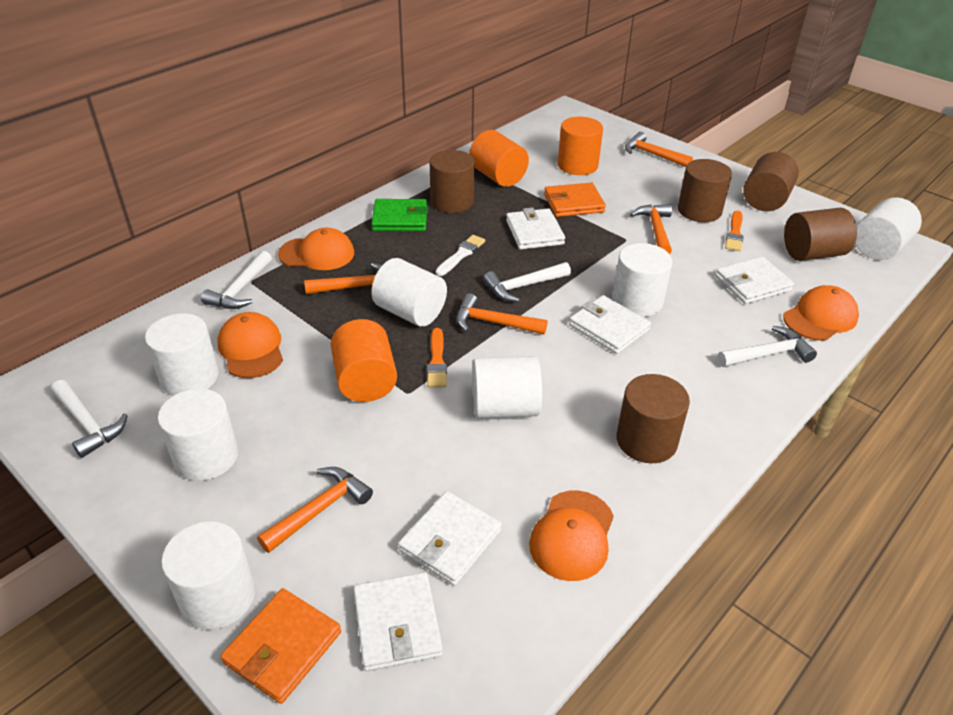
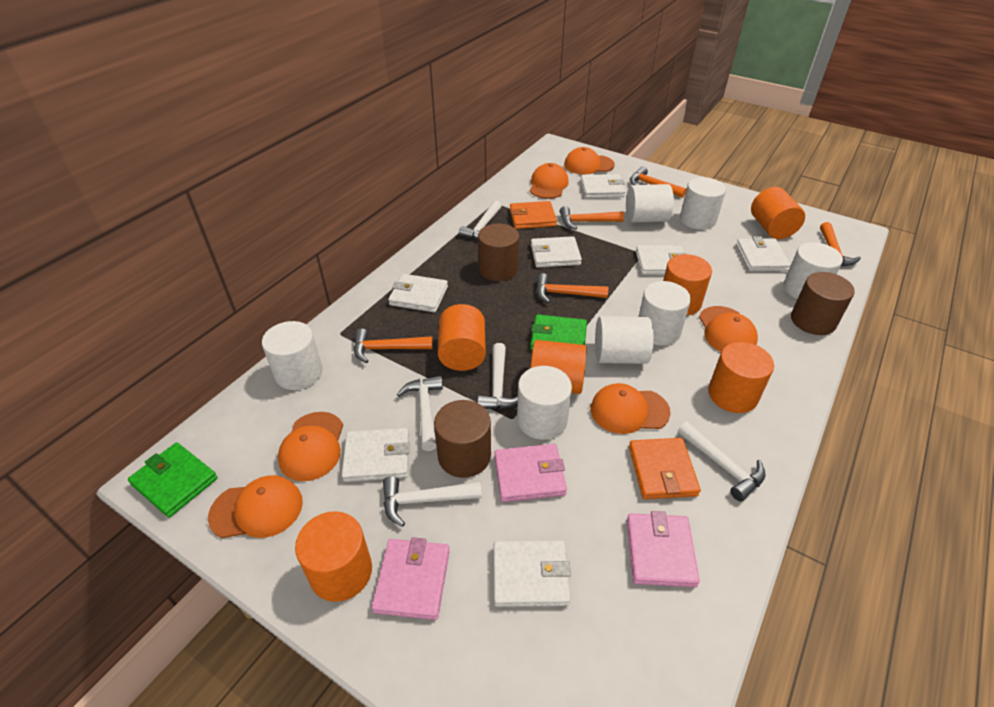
brown cylinder: [430,150,475,213] [617,374,690,463] [678,159,732,222] [743,152,799,211] [784,208,857,261] = 5 -> [434,400,491,478] [478,224,519,281] [791,272,855,335] = 3
green wallet: [371,199,428,231] = 1 -> [128,442,218,518] [530,314,587,351] = 2
orange brush: [427,328,447,388] [725,211,744,251] = 2 -> none = 0
orange cap: [218,312,283,378] [278,228,354,270] [529,490,614,581] [783,285,859,341] = 4 -> [208,475,303,538] [278,412,343,481] [530,163,569,199] [564,147,615,174] [591,383,671,434] [699,306,758,352] = 6
orange cylinder: [331,319,397,402] [469,130,529,187] [558,117,603,175] = 3 -> [295,511,372,602] [438,304,486,371] [530,340,587,394] [663,254,712,315] [708,342,774,413] [751,187,805,239] = 6
pink wallet: none = 0 -> [372,537,450,620] [494,444,567,502] [627,511,700,587] = 3
white brush: [436,235,485,276] = 1 -> none = 0
white hammer: [51,380,128,458] [201,251,272,309] [483,262,571,302] [718,326,817,367] = 4 -> [383,476,482,527] [397,376,443,451] [459,200,501,240] [477,343,518,409] [678,422,766,501] = 5
white wallet: [353,572,443,671] [398,491,502,586] [506,208,565,250] [569,295,651,354] [715,256,794,304] = 5 -> [342,428,410,482] [388,274,448,313] [494,540,571,607] [531,236,582,268] [581,174,626,198] [636,245,687,275] [736,236,791,271] = 7

